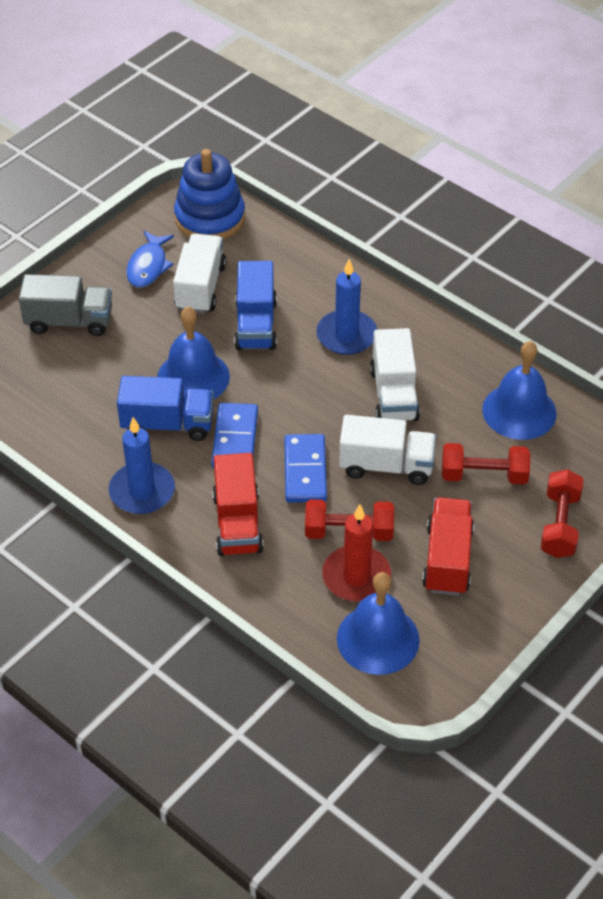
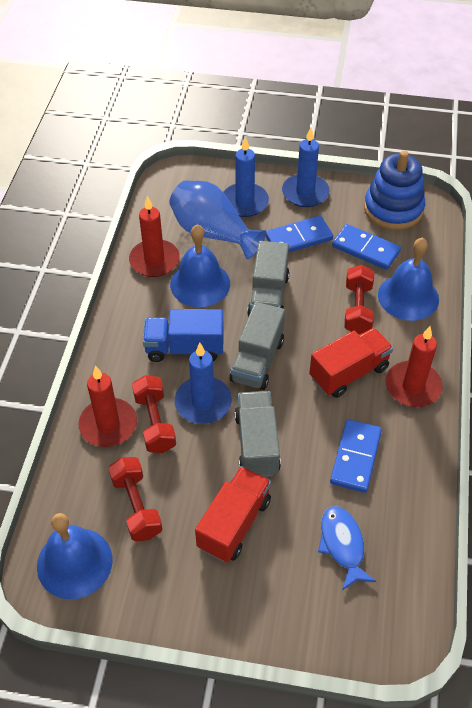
blue candle: [109,417,175,514] [316,259,377,355] = 2 -> [175,343,232,424] [223,136,269,217] [282,127,330,207] = 3
blue domino: [211,403,258,468] [284,434,327,503] = 2 -> [266,216,333,252] [330,419,382,493] [332,224,401,270] = 3
blue truck: [117,376,214,441] [234,261,277,350] = 2 -> [143,309,224,362] = 1
blue vase: none = 0 -> [169,181,266,259] = 1
grey truck: [18,274,112,336] = 1 -> [230,302,285,390] [235,391,281,477] [247,241,289,317] = 3
red candle: [322,504,391,601] = 1 -> [78,366,137,447] [129,196,180,277] [385,326,443,407] = 3
white truck: [173,234,226,314] [339,415,436,485] [370,328,420,421] = 3 -> none = 0

